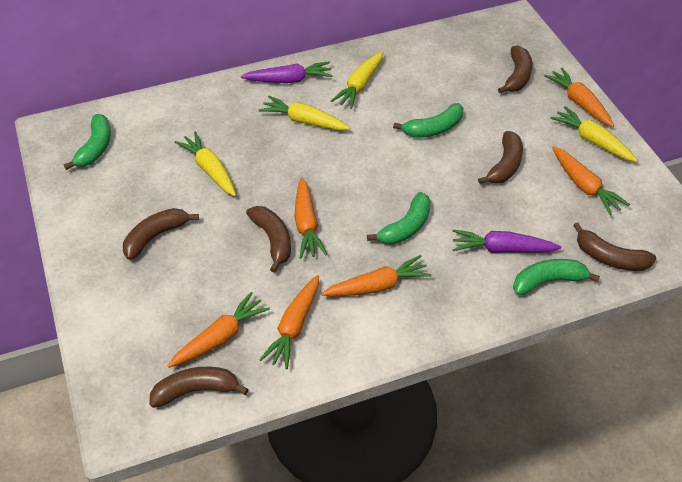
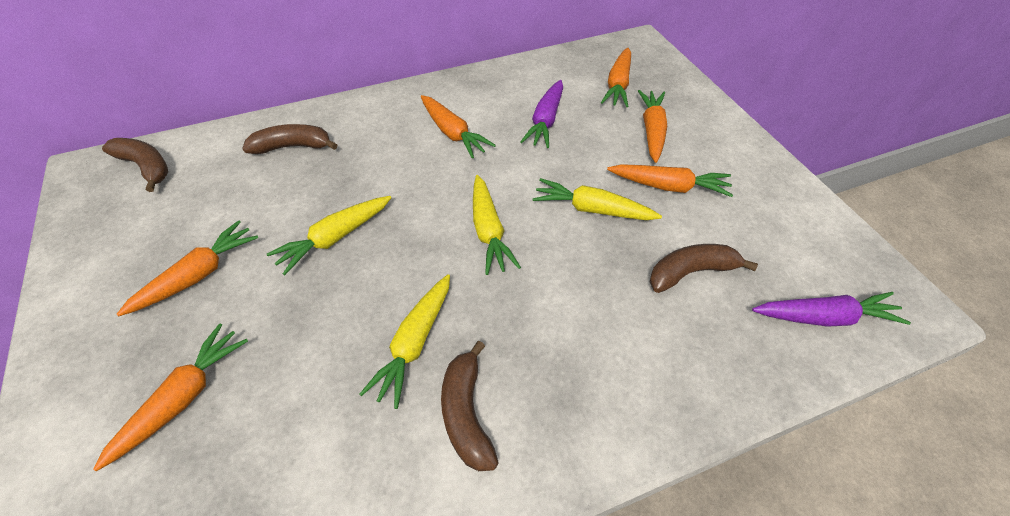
brown banana: [123,208,199,260] [149,367,249,408] [246,206,291,273] [478,131,523,184] [498,45,532,93] [573,223,657,271] = 6 -> [102,138,168,192] [242,124,337,154] [441,341,499,471] [650,244,758,293] = 4
green banana: [64,114,111,170] [367,192,431,245] [393,103,463,138] [513,259,600,295] = 4 -> none = 0

